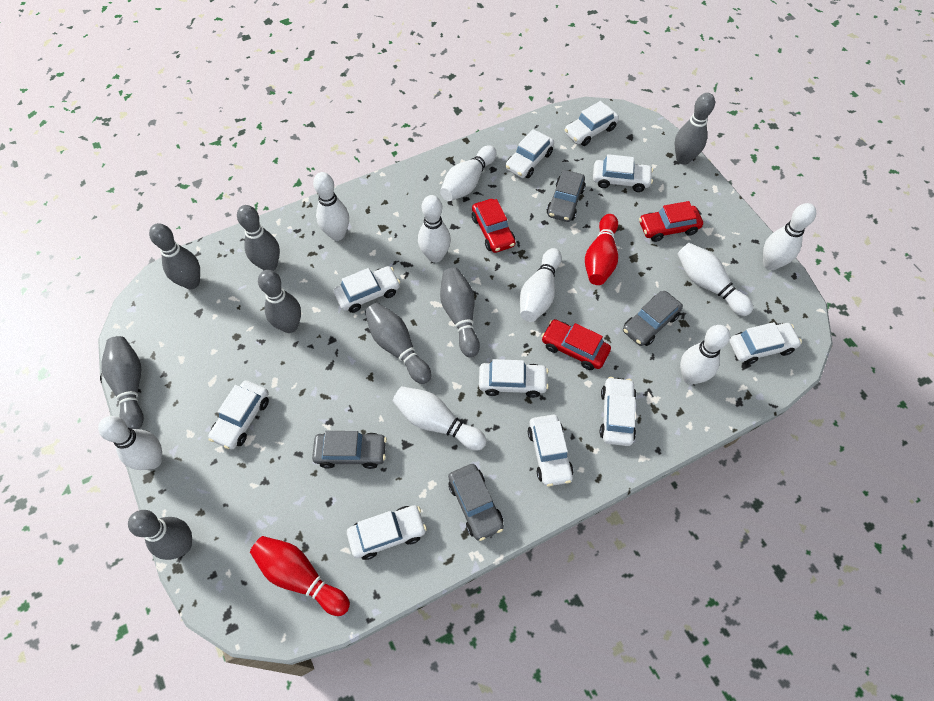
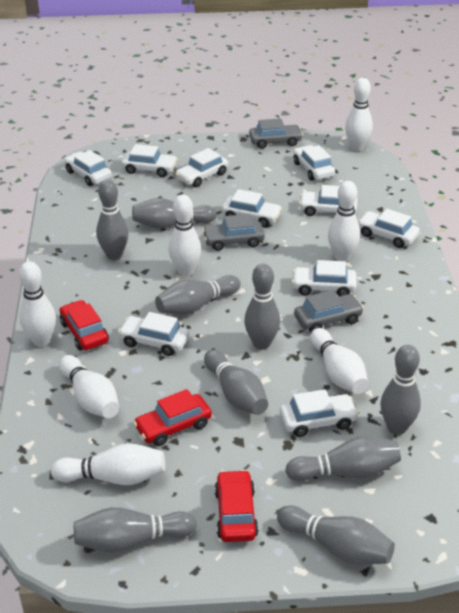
grey bowling pin: [101,336,144,429] [128,510,192,560] [149,223,200,289] [237,205,280,271] [258,270,301,333] [365,303,432,384] [440,267,480,357] [675,93,715,165] = 8 -> [74,507,197,553] [96,180,129,260] [132,198,217,229] [155,275,240,315] [204,350,268,415] [244,264,280,350] [277,505,395,564] [286,436,401,481] [380,345,421,435] = 9
grey car: [312,431,387,469] [448,464,504,541] [547,170,585,222] [623,291,683,346] = 4 -> [202,214,265,251] [249,118,303,149] [294,290,364,332] = 3
red bowling pin: [250,536,350,616] [585,214,618,285] = 2 -> none = 0
white bowling pin: [98,416,162,470] [313,172,349,241] [393,386,487,450] [418,195,451,263] [440,145,497,201] [520,248,562,322] [677,243,753,316] [680,325,730,385] [763,203,816,270] = 9 -> [19,261,56,347] [51,443,165,485] [59,355,119,418] [168,195,201,276] [310,328,368,394] [328,181,360,261] [345,78,373,151] = 7

